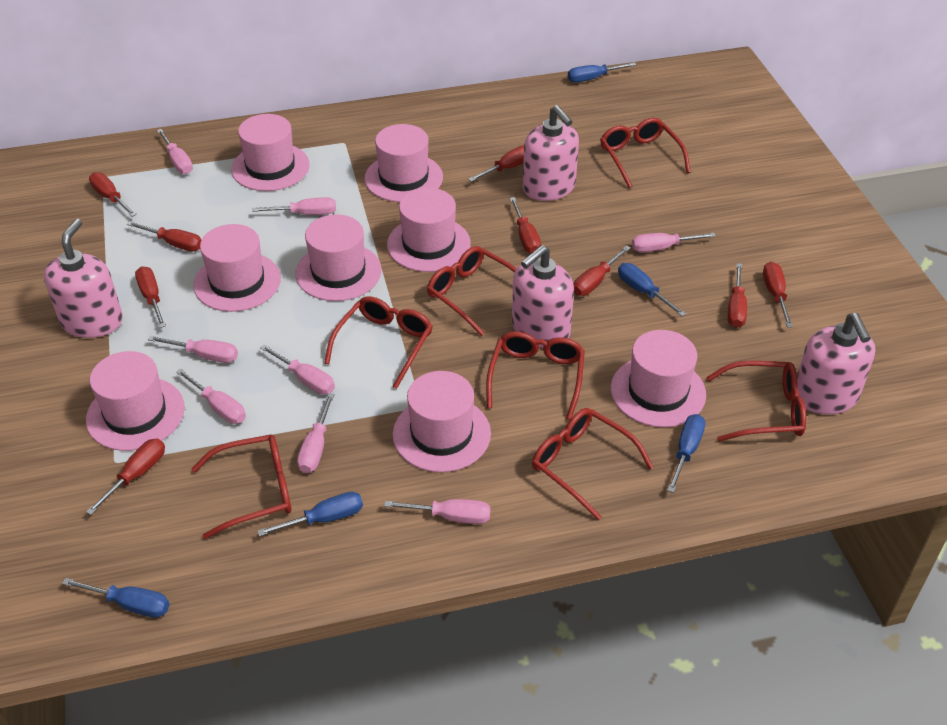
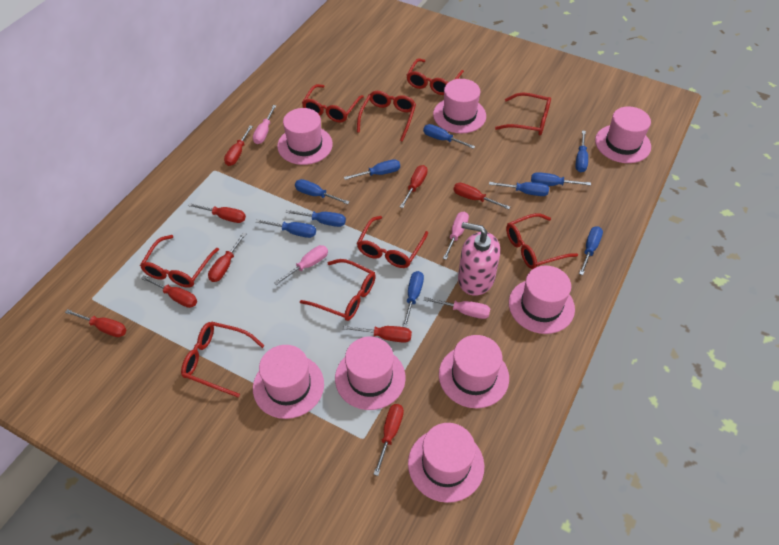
blue screwdriver: [62,578,169,618] [257,492,363,537] [568,62,637,82] [618,263,686,317] [667,414,706,493] = 5 -> [256,219,316,238] [285,210,346,227] [295,179,349,204] [344,159,400,180] [402,271,424,328] [423,124,475,149] [489,182,549,196] [531,172,591,186] [575,131,588,172] [579,226,603,275] = 10
pink screwdriver: [148,336,238,363] [157,129,193,174] [176,369,246,424] [252,197,336,215] [260,344,335,394] [297,393,335,473] [384,499,491,524] [632,233,716,252] = 8 -> [253,105,276,144] [274,245,328,285] [423,297,490,319] [443,212,469,260] = 4
pink soap dispenser: [44,219,123,338] [512,245,574,348] [523,105,579,201] [797,313,875,414] = 4 -> [458,222,500,296] = 1
red glasses: [192,434,291,539] [324,296,433,389] [427,246,517,336] [486,331,585,420] [532,408,653,520] [600,118,691,188] [706,361,806,442] = 7 -> [140,235,219,288] [181,321,265,398] [300,259,376,321] [302,84,364,123] [357,91,416,142] [357,216,428,268] [406,59,464,95] [495,92,551,135] [506,213,578,269] = 9

